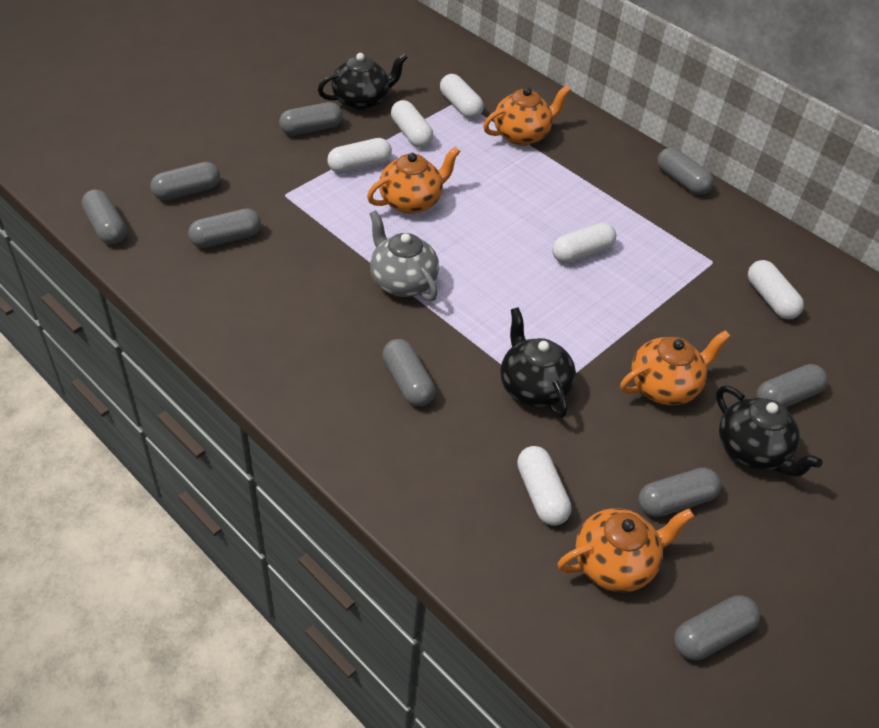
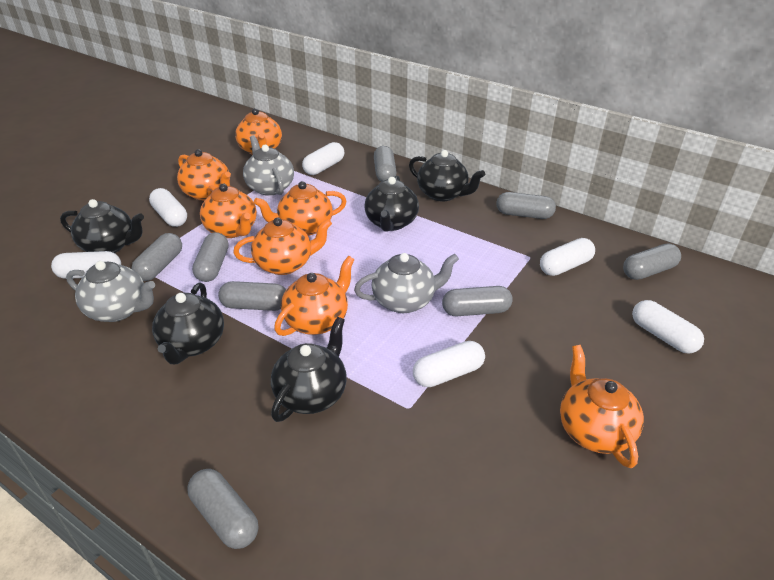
black teapot: [318,52,408,111] [500,307,576,418] [716,386,823,477] = 3 -> [60,199,144,253] [152,283,224,364] [271,317,347,422] [364,176,419,232] [409,150,485,202] = 5
grey capsule: [82,189,127,245] [150,162,220,200] [188,208,261,248] [279,102,343,135] [383,339,435,406] [638,467,721,517] [657,147,713,195] [674,595,760,660] [756,364,827,408] = 9 -> [131,233,182,281] [187,469,258,549] [192,232,229,282] [218,281,286,311] [374,146,397,182] [442,286,513,316] [497,192,556,219] [623,244,681,280] = 8
grey teapot: [369,210,439,301] = 1 -> [66,261,155,322] [243,135,294,196] [354,253,459,313] = 3
orange teapot: [367,146,461,214] [483,85,571,146] [557,508,695,592] [620,330,731,405] = 4 -> [177,149,231,201] [200,184,257,238] [233,217,332,275] [235,108,282,155] [254,181,347,236] [274,256,355,336] [560,345,644,468] = 7

